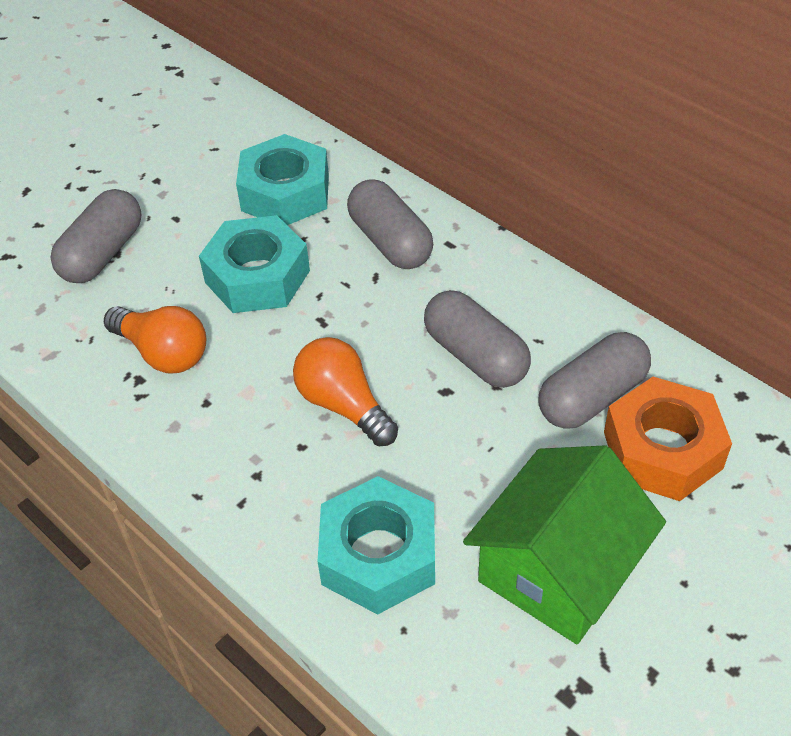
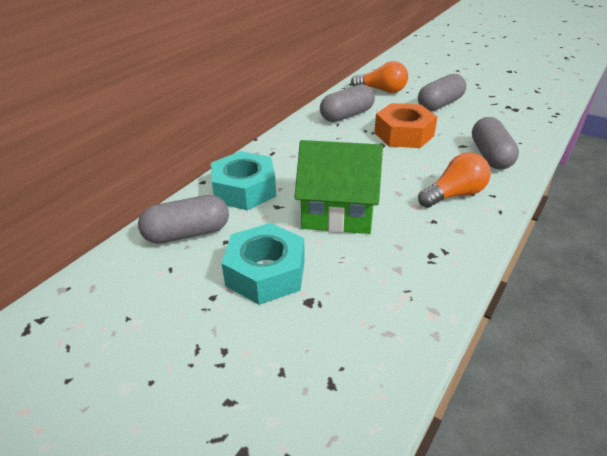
turquoise nut: [199,215,310,313] [236,134,329,225] [318,476,435,615] = 3 -> [211,151,276,210] [222,223,305,305] = 2

